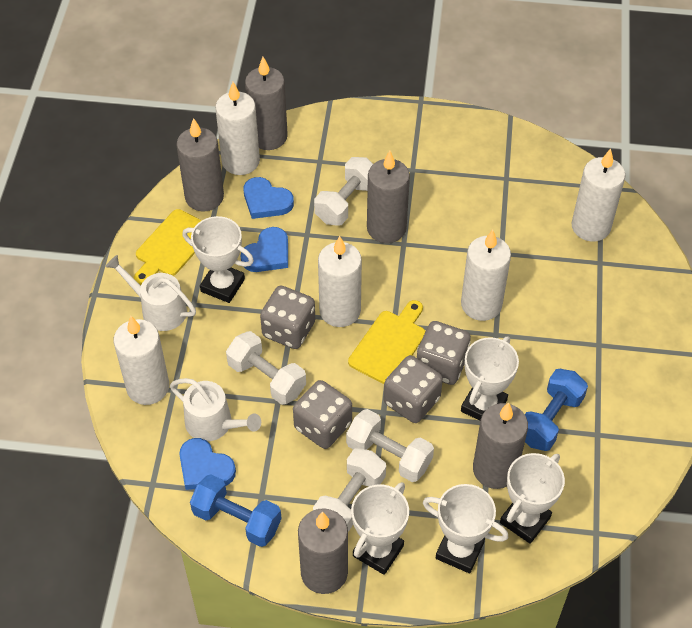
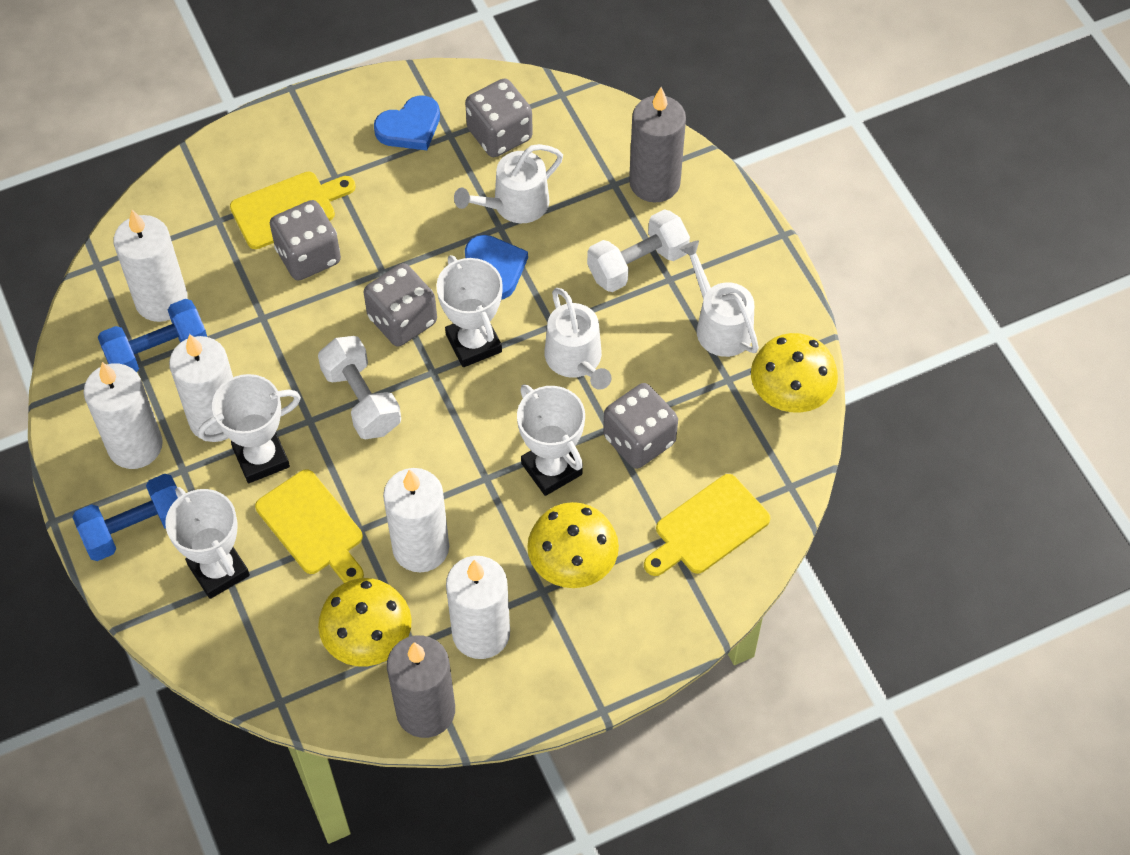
blue heart: [179,438,236,490] [241,227,288,272] [244,177,294,219] = 3 -> [374,96,440,150] [465,235,528,300] = 2
grey candle: [177,118,224,211] [245,57,288,150] [298,508,348,594] [367,151,410,243] [473,402,528,489] = 5 -> [387,636,455,738] [629,87,686,203] = 2
white dumbbell: [226,331,306,405] [313,448,386,532] [314,157,373,226] [346,409,434,482] = 4 -> [318,336,401,439] [587,209,690,292] = 2
white trophy: [182,216,254,303] [351,482,409,575] [423,484,508,573] [461,336,519,421] [500,453,565,544] = 5 -> [165,487,250,599] [198,374,301,483] [436,255,503,367] [517,384,585,496] = 4
white watering can: [106,255,196,331] [170,378,261,441] = 2 -> [454,144,563,223] [544,288,611,390] [679,241,759,357] = 3
yellow cutting board: [134,209,202,285] [348,300,426,384] = 2 -> [230,172,356,249] [255,469,364,583] [644,474,770,576] = 3
yellow mushroom: none = 0 -> [318,578,412,666] [527,502,619,588] [751,333,838,413] = 3

